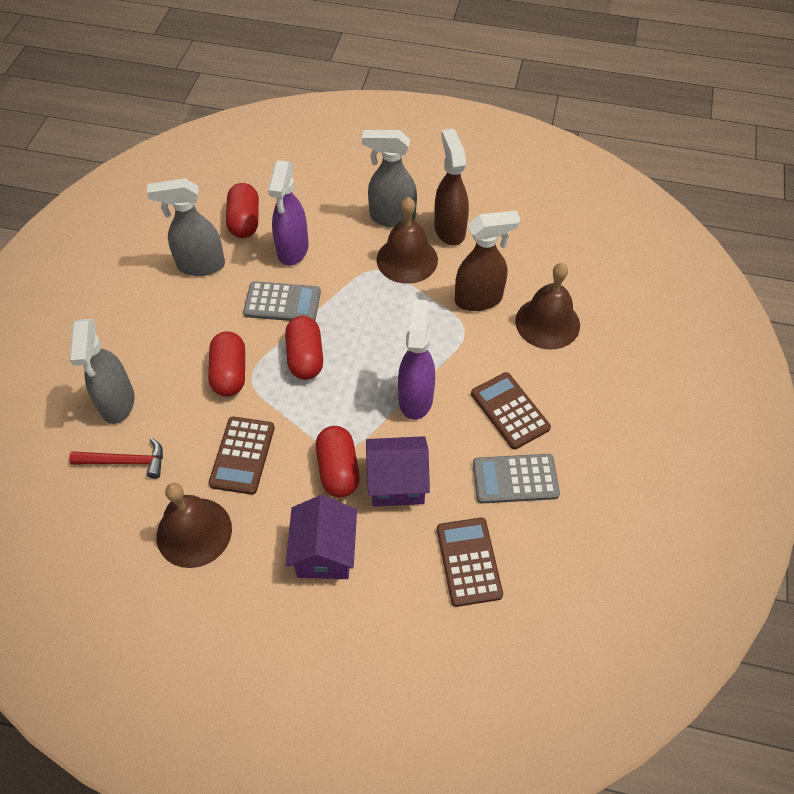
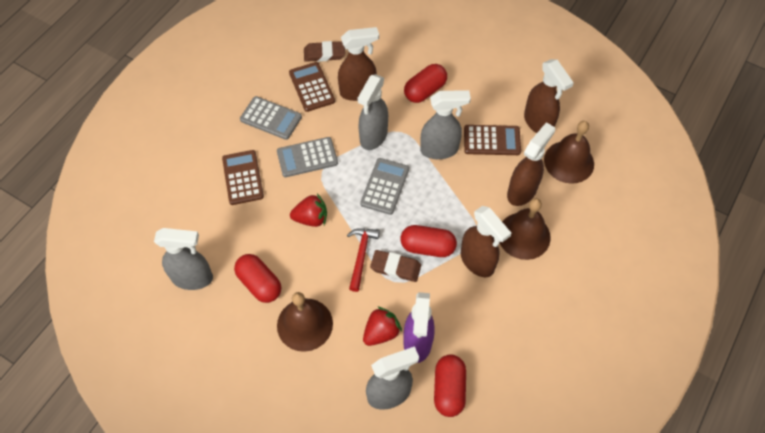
brown eraser: none = 0 -> [304,41,345,62] [370,250,421,282] = 2
brown spray bottle: [434,129,469,246] [455,211,520,311] = 2 -> [338,27,379,101] [461,206,511,277] [507,122,555,206] [524,59,574,133] = 4
grey calculator: [243,281,321,321] [473,454,560,504] = 2 -> [240,96,302,140] [277,137,338,177] [360,158,409,215] = 3
grey spray bottle: [69,319,134,424] [147,179,225,276] [362,130,417,228] = 3 -> [154,228,213,290] [358,74,388,150] [366,346,419,410] [420,90,471,159] = 4
purple house: [286,495,357,579] [366,436,430,507] = 2 -> none = 0
purple spray bottle: [268,160,309,266] [398,299,435,420] = 2 -> [403,292,434,363] = 1
red strawberry: none = 0 -> [290,194,327,227] [363,307,402,346] = 2

